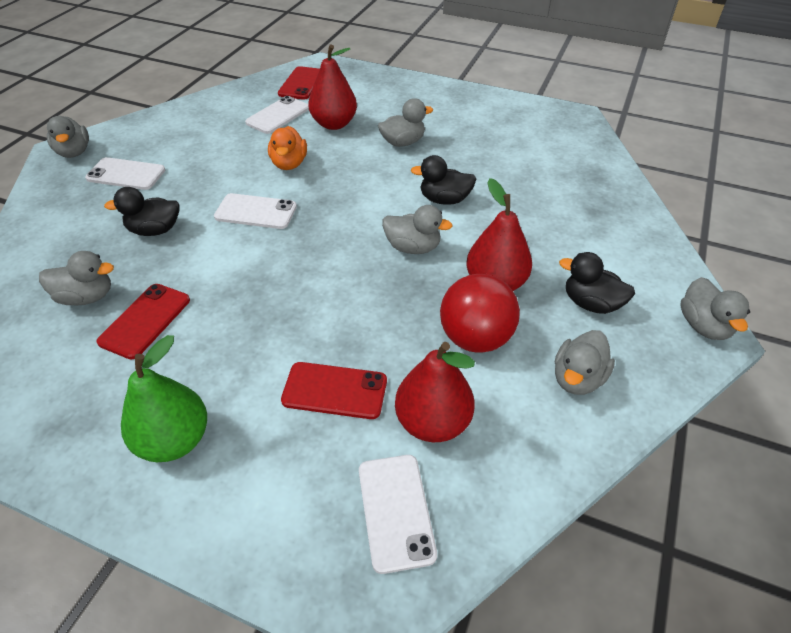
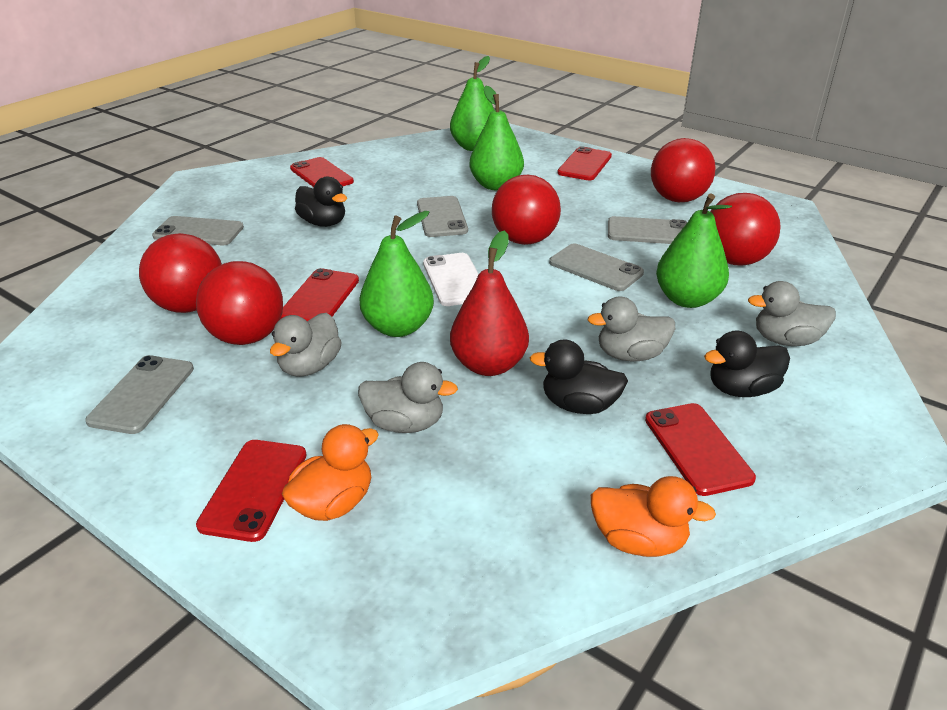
green pear: [121,335,207,462] = 1 -> [359,211,434,337] [450,56,495,151] [470,86,524,190] [656,193,732,308] = 4
grey duck: [39,251,114,306] [47,116,89,158] [378,98,433,147] [382,205,453,254] [555,330,615,395] [680,277,750,340] = 6 -> [270,313,342,377] [358,362,458,433] [588,297,675,361] [748,281,836,346] = 4
grey phone: none = 0 -> [85,355,194,434] [152,216,244,245] [417,196,468,237] [549,244,644,291] [608,216,687,244] = 5
orange duck: [268,126,307,170] = 1 -> [281,424,379,521] [591,476,716,557] = 2
red ball: [440,274,520,353] = 1 -> [139,233,222,313] [196,261,283,345] [492,175,561,245] [651,138,716,202] [710,193,781,266] = 5
red pear: [308,45,357,130] [395,342,475,442] [466,178,532,291] = 3 -> [450,230,529,376] = 1
red phone: [96,284,190,359] [278,66,320,100] [281,362,387,419] = 3 -> [196,440,307,542] [280,268,359,321] [290,157,354,187] [557,146,612,180] [645,403,756,496] = 5
white phone: [85,157,165,190] [214,193,297,229] [245,96,309,134] [359,455,437,574] = 4 -> [423,253,479,306] = 1

